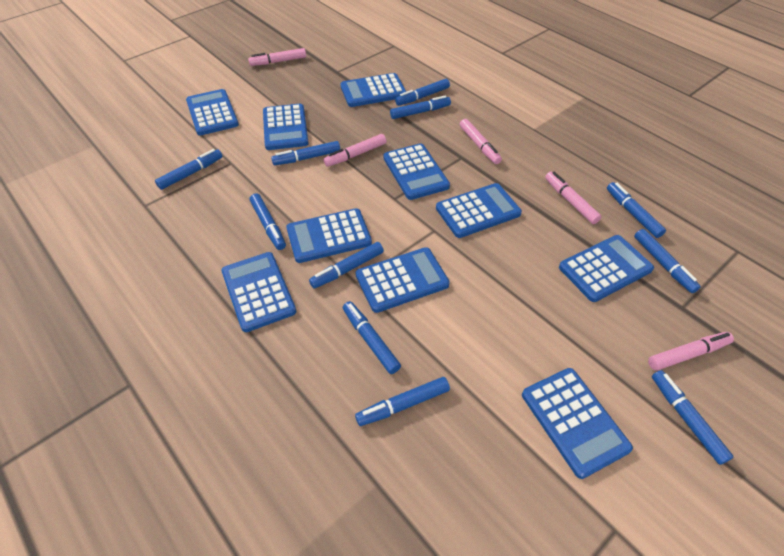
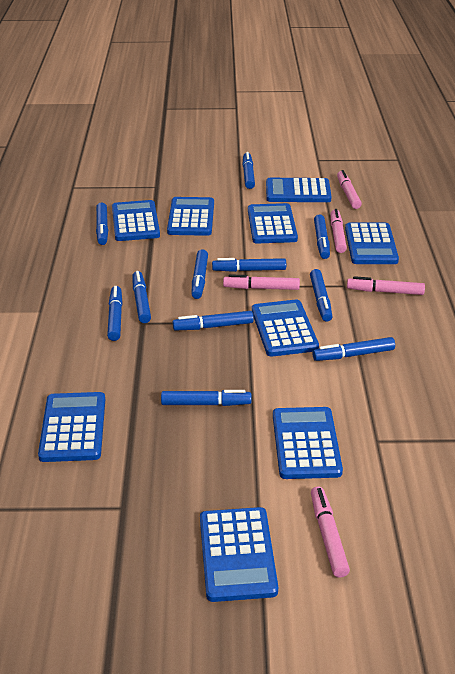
blue calculator: [186,89,239,136] [221,252,296,332] [263,104,309,150] [286,208,372,263] [340,73,406,107] [355,247,450,313] [383,144,450,200] [436,183,522,238] [522,368,633,479] [559,235,654,302] = 10 -> [38,392,105,462] [112,200,160,241] [167,197,214,236] [200,507,278,602] [248,203,298,244] [252,300,319,357] [266,178,332,202] [273,407,343,479] [345,223,399,264] = 9

